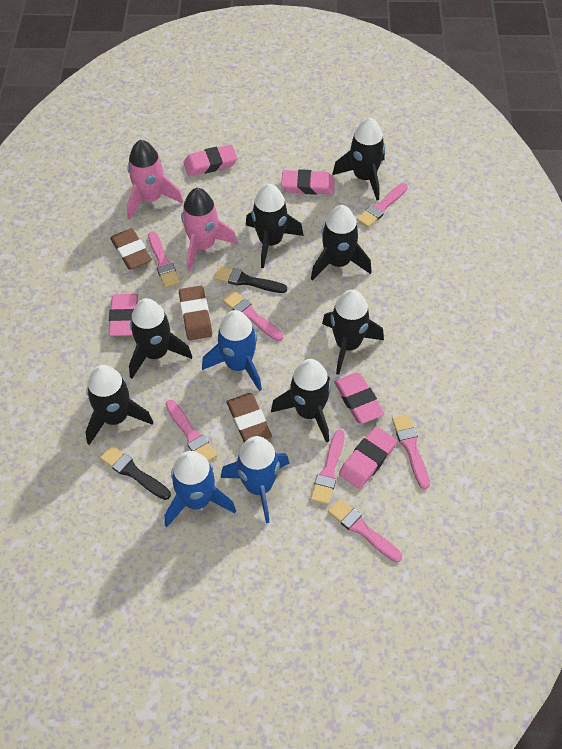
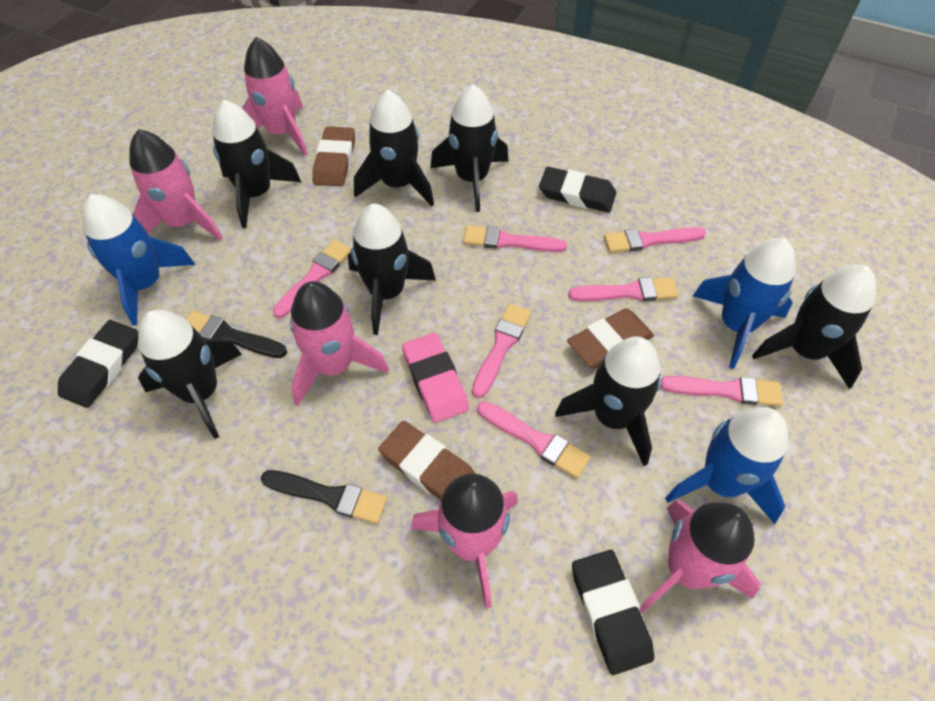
black eraser: none = 0 -> [58,320,138,408] [539,167,616,213] [572,550,654,675] = 3
pink eraser: [109,294,138,336] [183,145,238,176] [281,169,335,195] [334,373,384,424] [339,426,397,489] = 5 -> [402,333,469,423] = 1
pink rocket: [127,140,184,220] [181,188,238,271] = 2 -> [129,129,223,241] [242,37,308,156] [290,281,389,406] [411,474,518,608] [639,500,761,613] = 5

